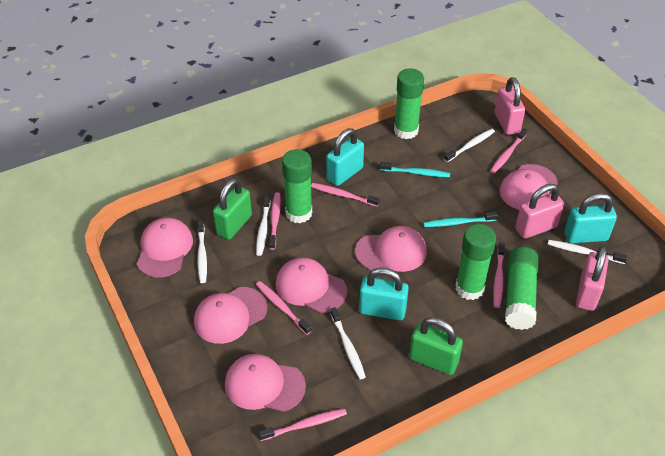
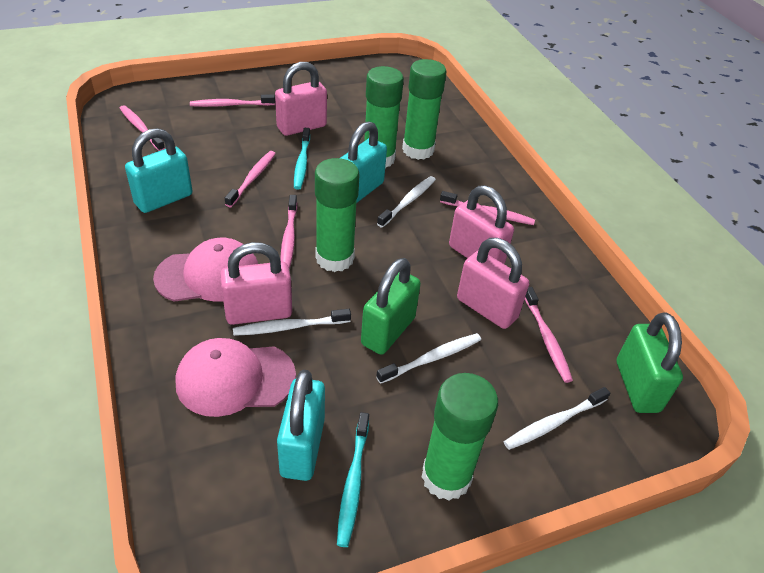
pink cap: [137,218,193,278] [194,287,267,344] [225,354,306,412] [276,257,347,313] [355,226,427,272] [499,164,558,210] = 6 -> [153,238,258,302] [176,338,296,417] = 2
pink padlock: [495,77,525,135] [515,184,564,239] [576,246,609,311] = 3 -> [220,242,292,325] [275,62,327,136] [449,185,514,264] [457,238,529,329] = 4
white toothbrush: [198,220,207,283] [256,195,271,256] [330,307,366,380] [444,129,495,162] [548,240,627,264] = 5 -> [233,309,351,336] [376,333,481,384] [377,176,436,228] [504,387,610,450] = 4

